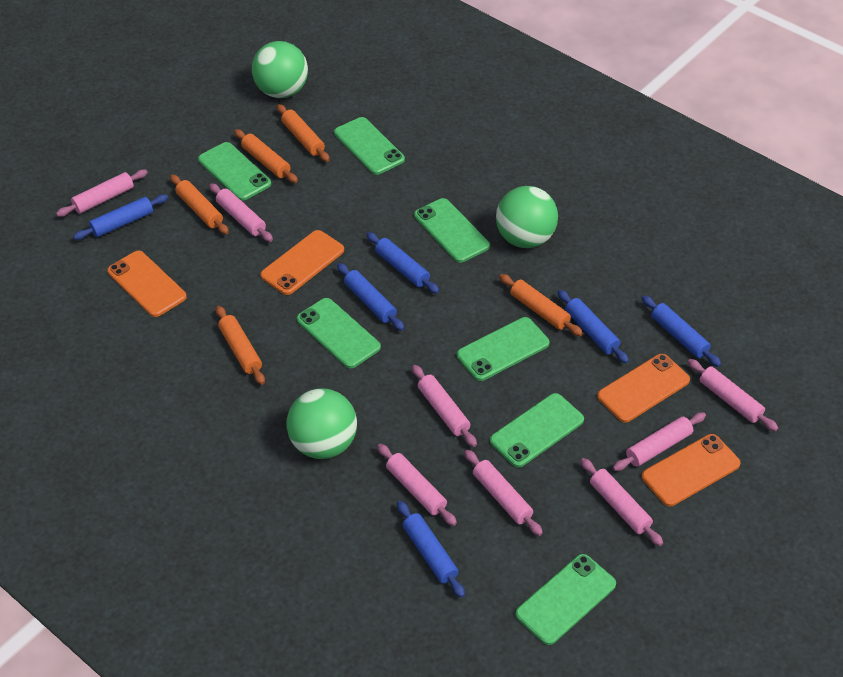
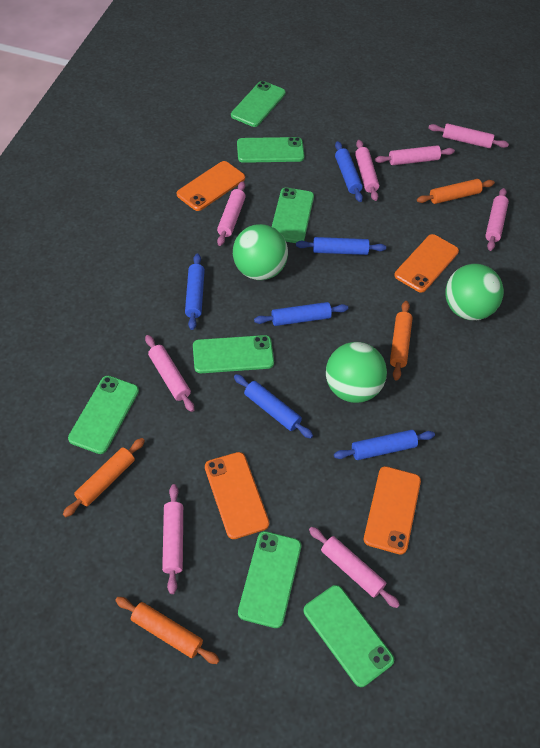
orange rolling pin: [170,174,229,234] [216,306,265,385] [234,129,298,183] [277,104,330,162] [499,274,583,336] = 5 -> [63,438,145,517] [115,597,219,664] [390,301,413,381] [417,179,495,204] = 4

